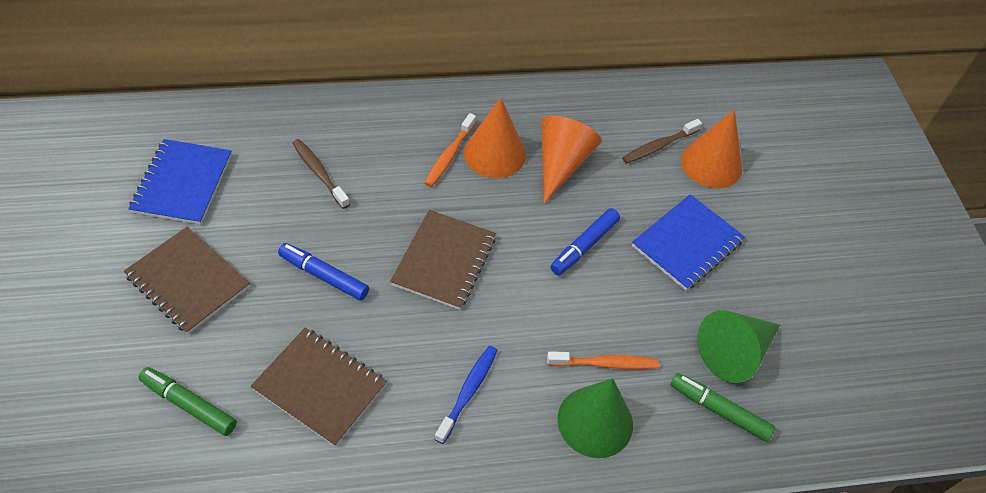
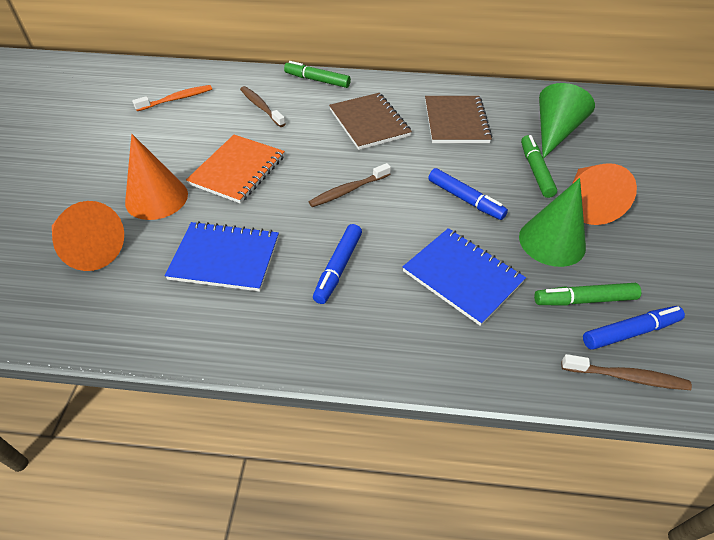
blue marker: [278,243,369,301] [550,208,620,275] = 2 -> [313,224,362,304] [428,168,508,220] [583,306,685,350] = 3
blue toothbrush: [435,346,498,444] = 1 -> none = 0
brown notebook: [124,227,250,334] [251,328,387,447] [390,210,496,310] = 3 -> [329,93,412,150] [425,96,492,143] = 2
brown toothbrush: [293,139,350,209] [622,119,702,164] = 2 -> [240,86,285,127] [309,163,391,207] [561,354,692,390] = 3
green marker: [138,367,237,436] [670,373,775,442] = 2 -> [284,61,351,88] [521,135,557,198] [534,283,641,306] = 3
orange notebook: none = 0 -> [186,135,285,204] = 1
orange toothbrush: [425,113,476,187] [547,351,659,369] = 2 -> [132,85,212,111] = 1

